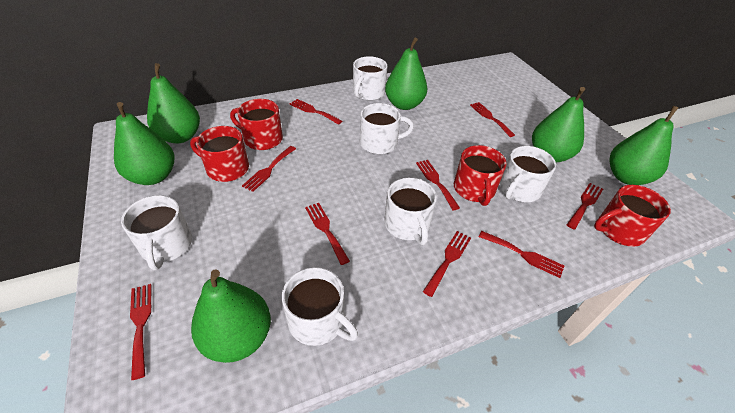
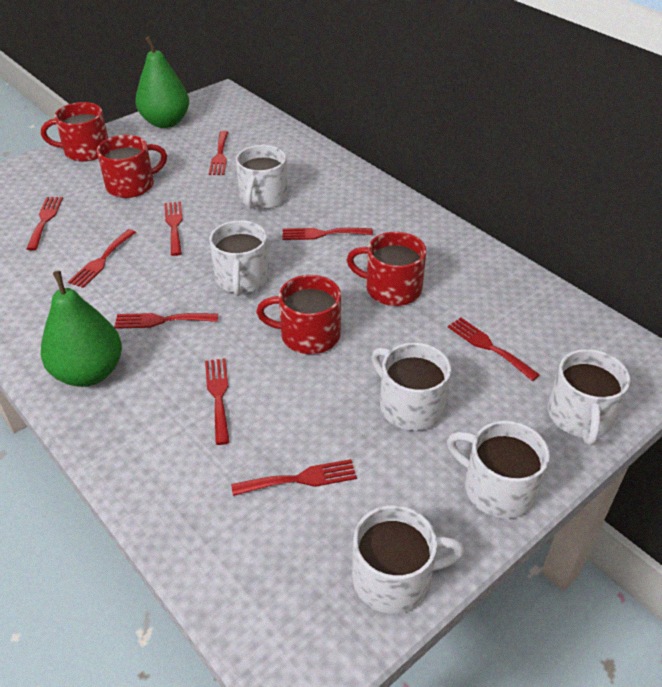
green pear: [114,102,175,185] [147,63,200,143] [191,269,271,363] [385,37,428,110] [532,87,585,162] [609,106,679,185] = 6 -> [41,271,122,387] [135,36,189,128] = 2

